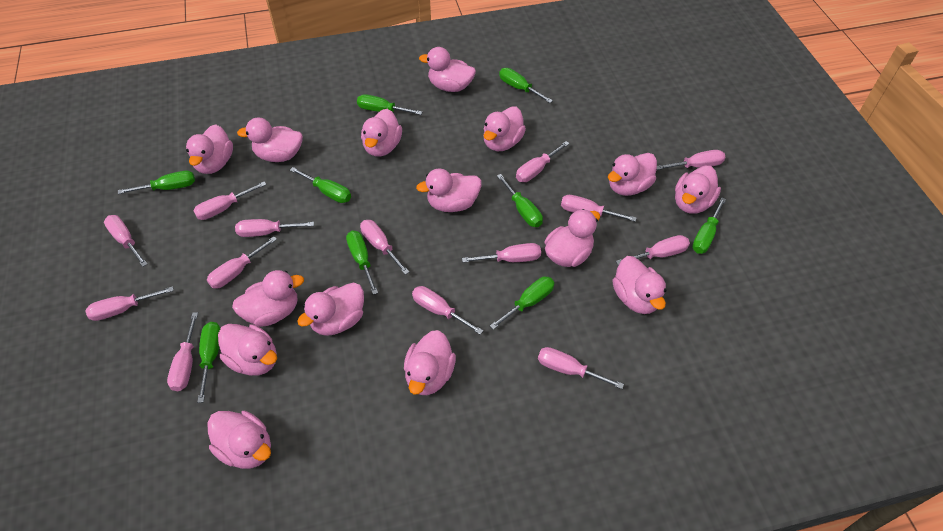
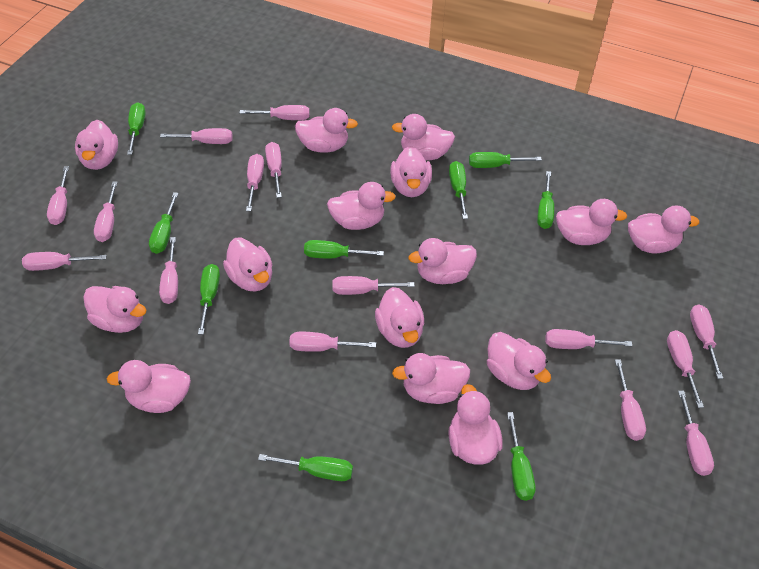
pink screwdriver: [86,286,174,321] [104,215,147,267] [167,312,198,391] [193,182,266,220] [207,236,277,289] [235,219,314,237] [360,220,409,275] [412,286,484,335] [462,243,541,263] [516,141,570,182] [538,347,624,389] [561,195,637,222] [616,235,690,265] [657,150,726,170] = 14 -> [22,252,106,271] [47,166,69,225] [94,182,117,242] [159,237,178,304] [160,128,233,144] [240,105,310,120] [246,154,264,211] [265,142,282,198] [289,332,376,352] [332,276,415,295] [545,329,632,349] [615,359,646,441] [667,330,704,408] [678,391,714,476] [690,304,723,379] = 15

